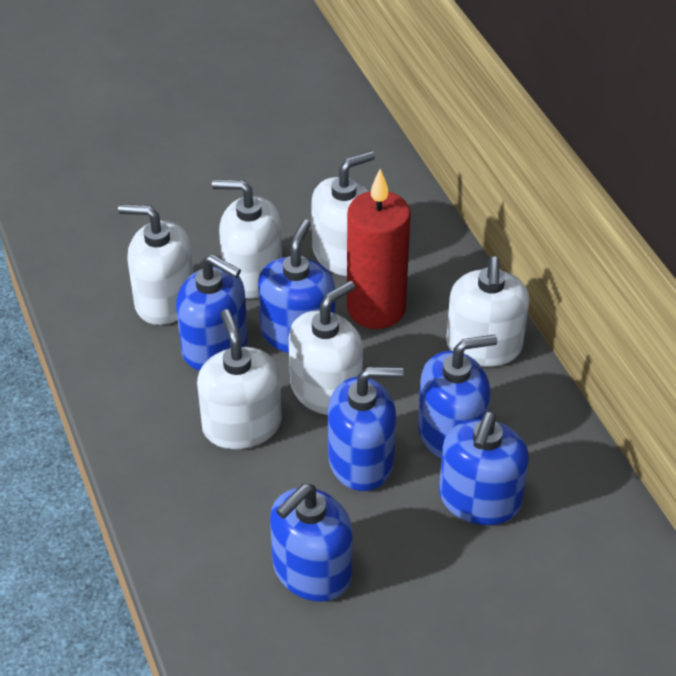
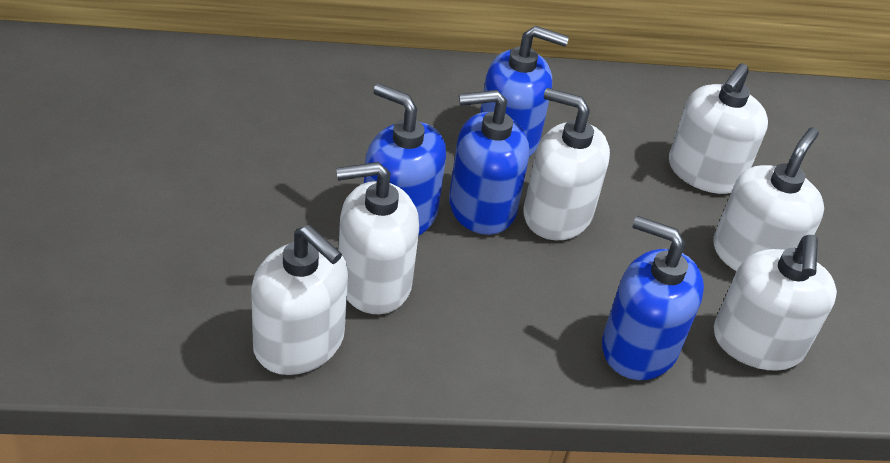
blue soap dispenser: [176,254,248,371] [258,219,336,353] [270,484,353,602] [328,367,404,491] [418,334,497,459] [439,412,529,525] = 6 -> [364,84,446,235] [449,90,529,235] [480,26,569,157] [602,216,704,380] = 4
red candle: [347,169,411,329] = 1 -> none = 0

